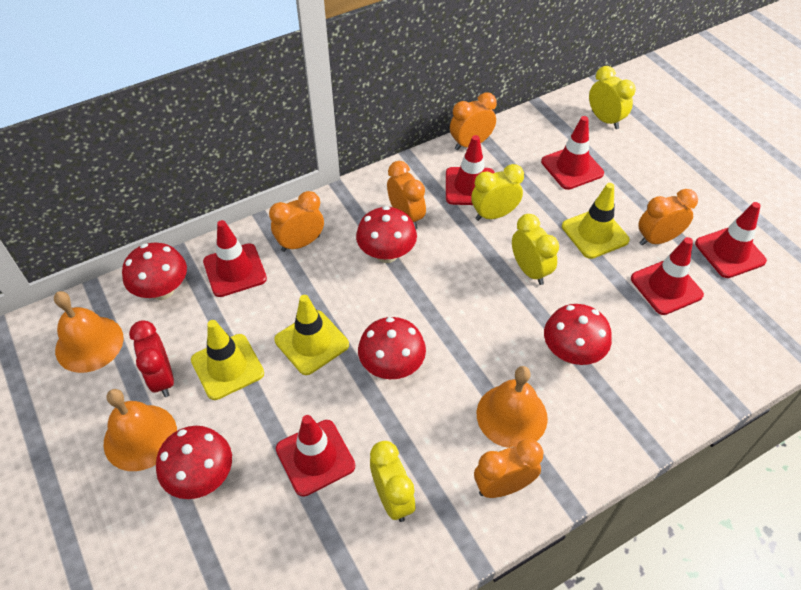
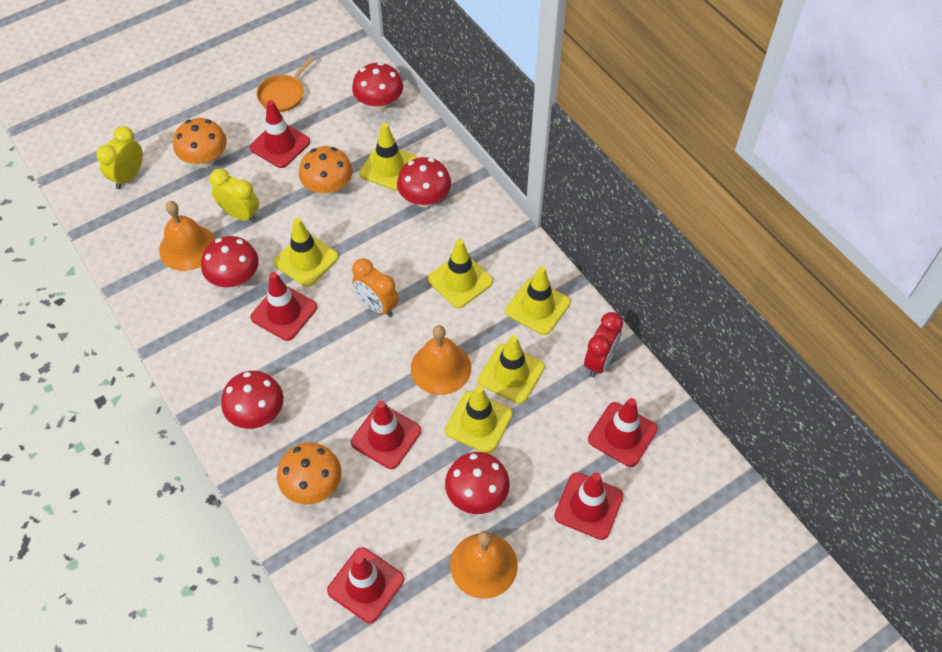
orange clock: [269,191,324,252] [387,161,426,229] [450,93,497,150] [474,439,543,498] [638,189,698,246] = 5 -> [352,258,399,317] = 1
orange mushroom: none = 0 -> [173,118,227,168] [277,442,341,505] [299,146,353,196] = 3
orange pan: none = 0 -> [257,56,315,112] = 1
yellow clock: [370,441,416,522] [471,164,524,221] [512,214,559,285] [589,66,636,129] = 4 -> [96,126,143,189] [210,168,259,223] = 2
yellow traffic cone: [191,320,264,400] [274,295,349,375] [562,183,630,259] = 3 -> [274,218,339,287] [359,123,417,191] [428,239,493,308] [445,386,513,454] [478,335,545,404] [505,266,570,335] = 6

